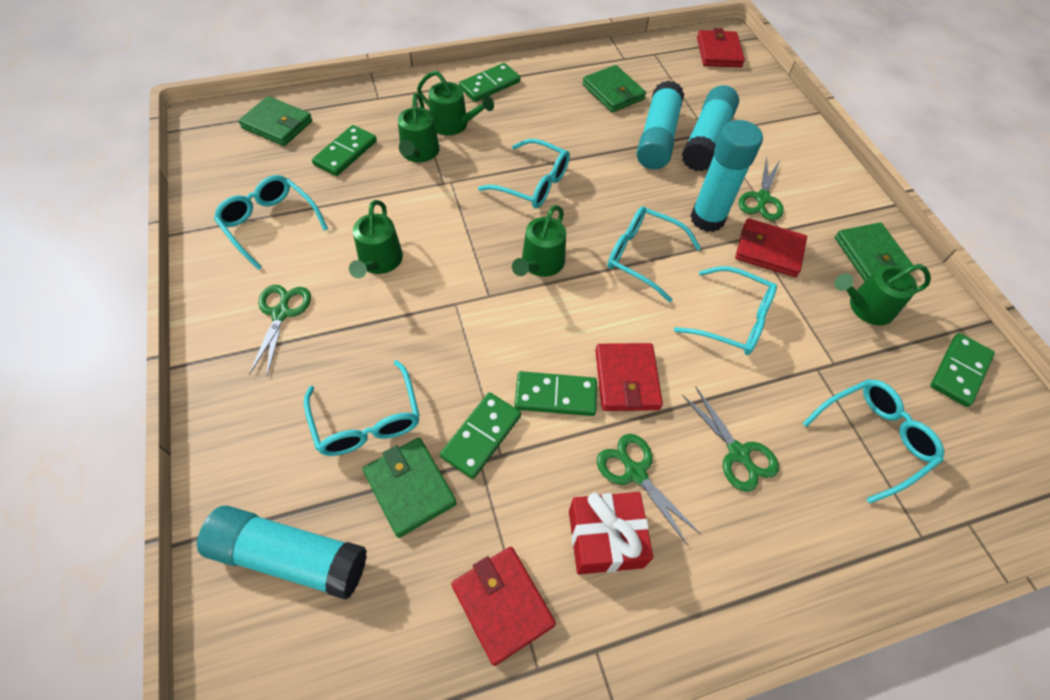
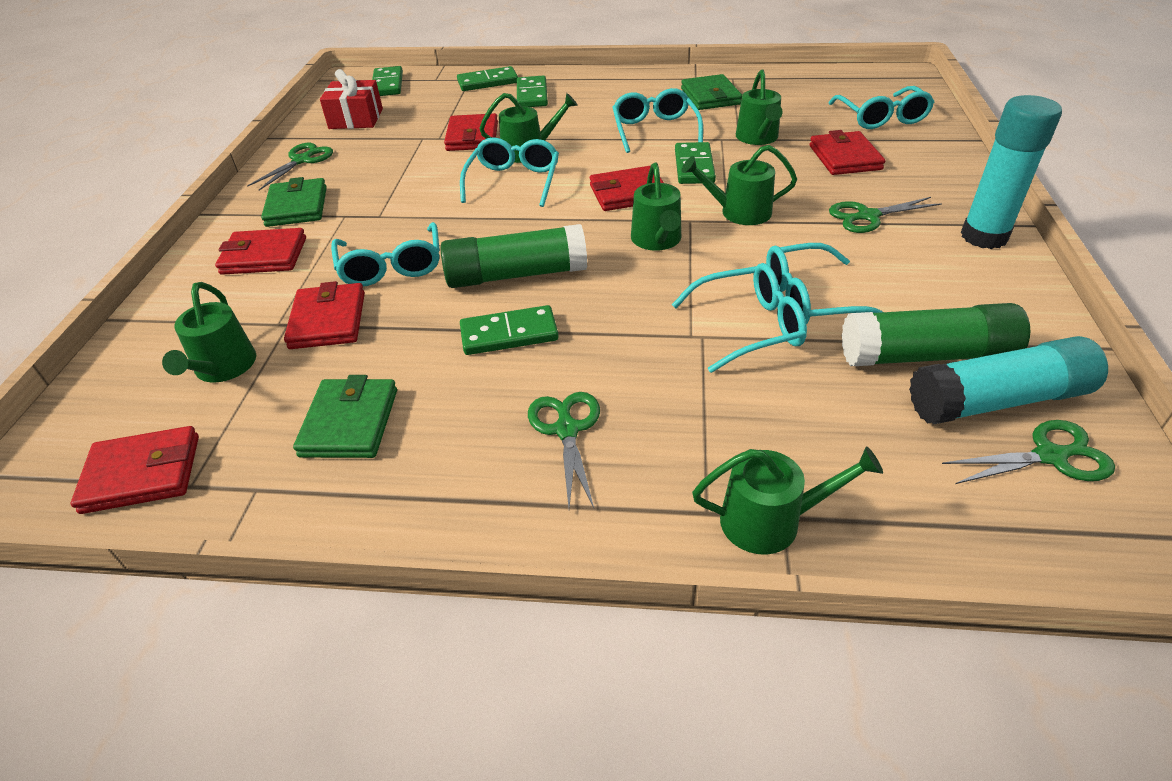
green glue stick: none = 0 -> [440,224,587,288] [842,303,1030,366] = 2
green wallet: [238,96,313,146] [362,438,457,538] [582,65,646,112] [835,223,913,281] = 4 -> [261,177,327,227] [293,375,397,458] [681,74,742,110] = 3
green watering can: [349,200,403,278] [398,93,439,162] [417,71,494,136] [512,205,566,277] [835,264,931,325] = 5 -> [162,282,256,382] [479,93,578,163] [631,163,681,251] [682,145,797,225] [692,446,883,555] [736,69,783,145] = 6
red wallet: [451,547,556,666] [595,343,663,411] [697,28,745,67] [735,218,807,277] = 4 -> [71,426,199,514] [215,228,306,275] [284,281,365,349] [444,113,498,151] [590,166,664,211] [810,130,885,175] = 6
turquoise glue stick: [197,505,367,600] [637,81,684,169] [682,85,739,171] [690,120,763,232] = 4 -> [909,336,1108,424] [961,95,1062,249] = 2

